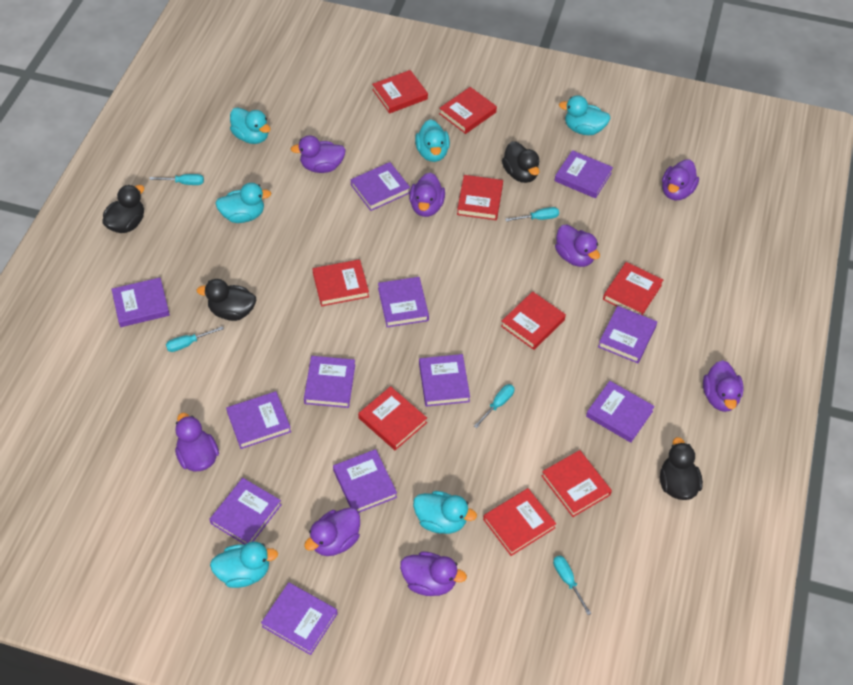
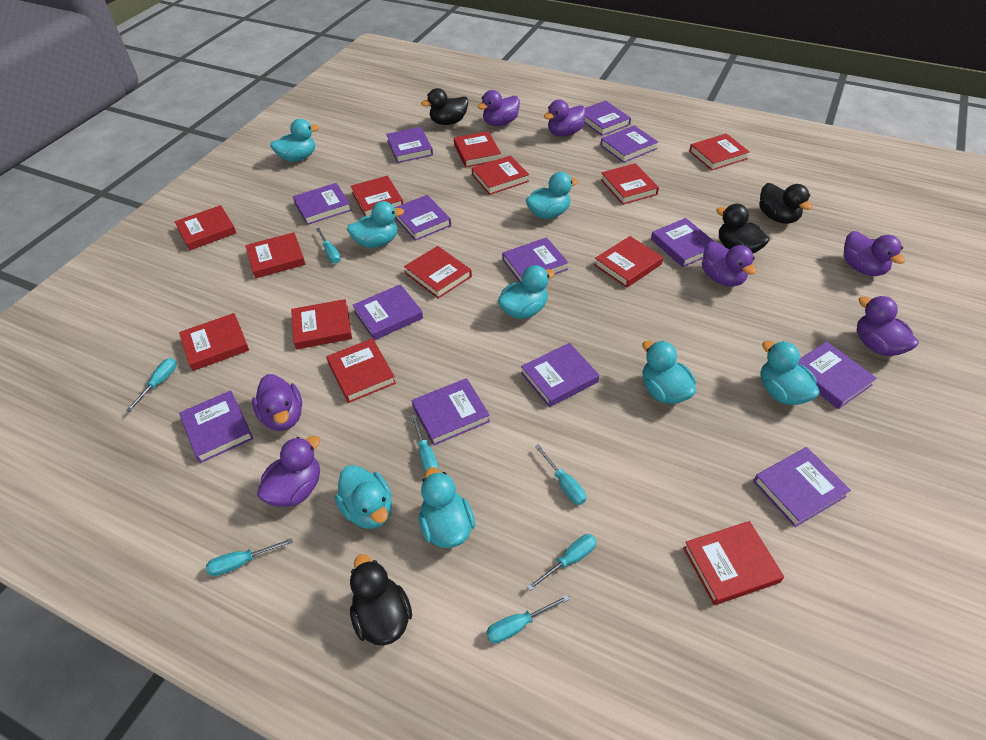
purple book: [111,278,170,327] [209,478,282,545] [226,391,291,449] [261,582,338,655] [304,356,355,408] [333,449,397,513] [351,162,410,211] [378,277,429,327] [419,354,470,407] [555,150,613,198] [586,381,655,443] [598,306,657,363] = 12 -> [179,390,253,463] [293,183,351,225] [352,284,423,340] [386,127,433,163] [395,195,451,241] [412,378,490,446] [502,237,568,282] [521,343,599,407] [584,100,631,136] [600,125,658,163] [651,218,714,267] [753,447,851,527] [798,341,877,409] = 13
purple duck: [175,413,219,472] [291,135,346,173] [304,508,360,556] [400,551,467,596] [409,173,445,217] [555,225,600,267] [662,160,699,200] [703,360,744,412] = 8 -> [252,374,302,431] [257,436,320,507] [477,90,520,126] [544,100,586,137] [702,241,757,287] [844,231,905,276] [857,296,919,356] = 7
red book: [313,259,369,306] [358,386,427,450] [372,70,428,114] [439,87,497,134] [457,175,503,220] [483,488,556,556] [501,291,566,350] [542,450,612,517] [603,262,663,315] = 9 -> [175,205,236,250] [179,313,249,371] [245,232,306,278] [291,299,352,349] [326,338,396,403] [351,176,403,216] [404,246,472,299] [454,131,501,167] [472,155,529,195] [594,236,663,288] [601,163,659,205] [683,521,784,605] [689,133,750,171] = 13
turquoise duck: [210,542,278,588] [215,183,271,223] [230,107,271,144] [413,491,477,534] [415,119,450,162] [559,95,611,135] = 6 -> [270,119,319,162] [335,465,392,529] [347,201,404,248] [419,467,475,548] [498,265,555,319] [526,172,578,219] [642,341,696,404] [760,341,819,405] = 8
turquoise screwdriver: [149,174,204,185] [166,326,224,352] [474,384,514,428] [505,207,559,221] [553,556,591,615] = 5 -> [126,358,177,412] [206,538,293,576] [316,228,341,264] [411,415,439,472] [486,595,570,643] [527,534,597,591] [535,444,586,505] = 7

